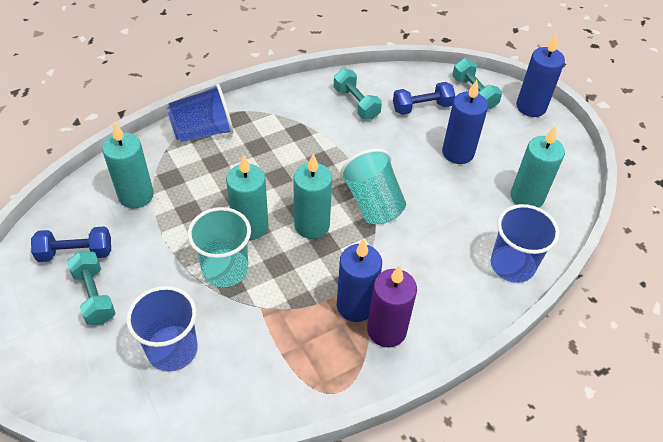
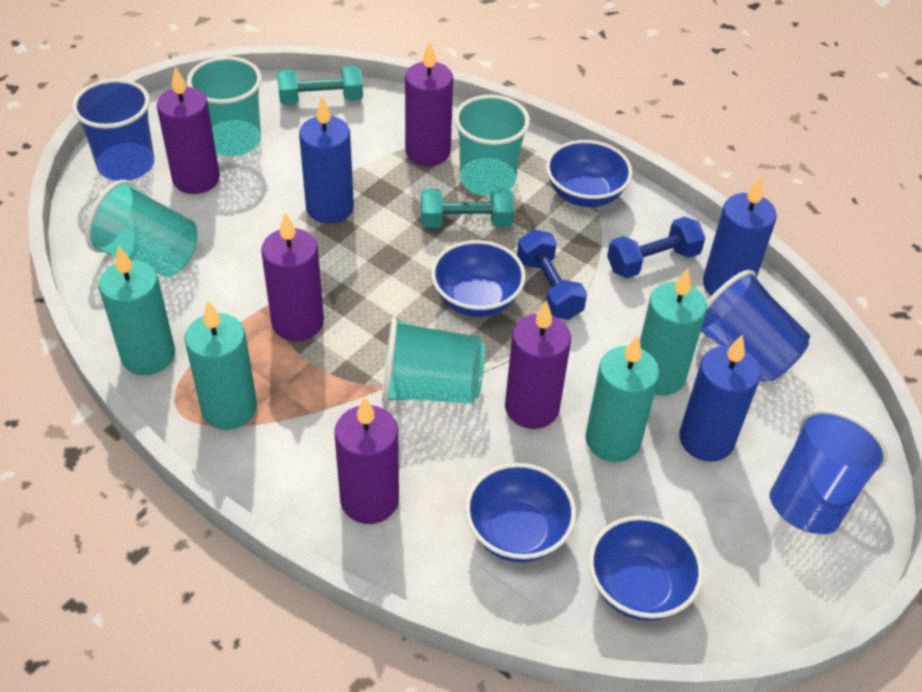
blue bowl: none = 0 -> [431,240,526,317] [465,463,576,562] [546,140,632,207] [589,516,704,621] = 4
purple candle: [367,265,417,347] = 1 -> [157,67,220,194] [261,212,324,341] [335,396,399,524] [405,41,453,166] [505,301,571,429] = 5
turquoise cup: [188,207,251,287] [340,149,406,224] = 2 -> [85,180,198,277] [187,56,262,156] [382,317,485,404] [454,95,530,196] = 4
turquoise dumbbell: [67,252,116,325] [334,69,382,120] [452,58,502,109] = 3 -> [277,66,363,105] [421,188,514,228] = 2

